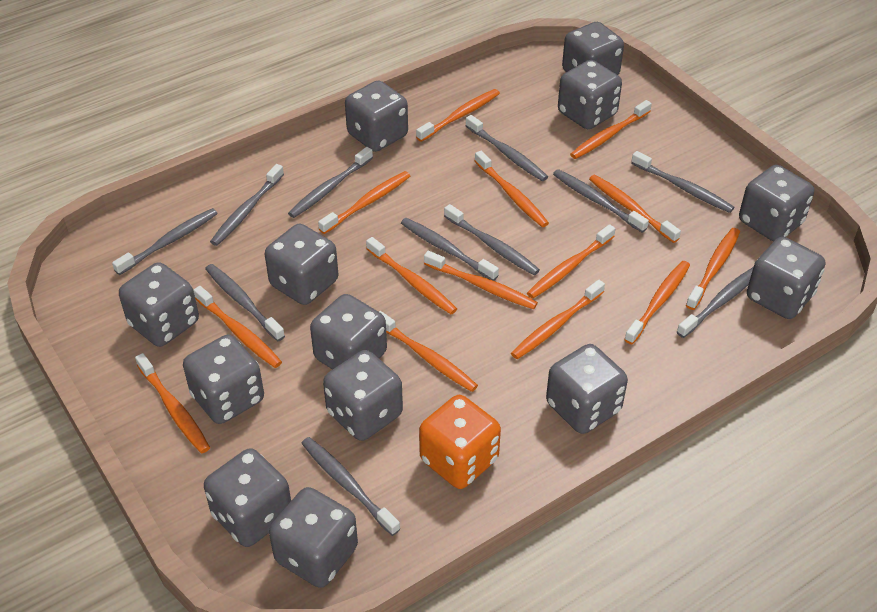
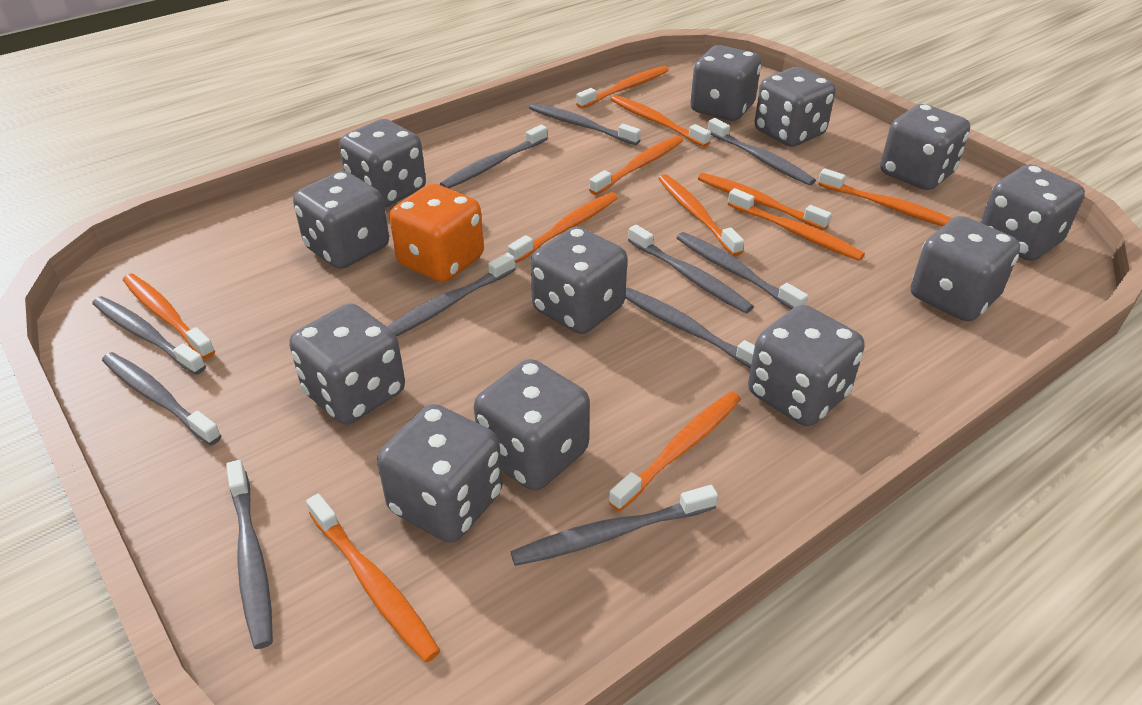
grey dice: [119,262,199,347] [183,335,264,424] [204,448,291,547] [265,224,338,305] [269,487,358,588] [310,294,387,370] [323,350,403,441] [345,80,408,152] [546,344,628,434] [558,60,622,129] [562,22,624,75] [739,165,814,241] [747,237,825,319] = 13 -> [289,303,405,425] [293,171,389,269] [339,119,426,207] [377,404,503,543] [474,359,590,491] [531,227,627,334] [690,45,761,121] [748,305,865,426] [755,67,835,147] [880,104,970,190] [911,216,1020,322] [980,164,1085,261] = 12
orange toothbrush: [135,353,210,453] [193,286,282,368] [318,171,410,234] [366,237,457,314] [379,311,478,392] [416,89,500,142] [424,251,538,309] [475,151,549,227] [511,280,605,359] [527,224,615,299] [570,100,652,159] [589,175,681,243] [624,261,690,344] [686,228,740,310] = 14 -> [123,274,215,359] [306,494,440,662] [508,192,618,263] [576,66,669,109] [589,136,683,195] [609,391,741,512] [611,95,711,147] [658,174,744,256] [698,173,832,230] [728,188,865,261] [818,168,952,226] = 11

